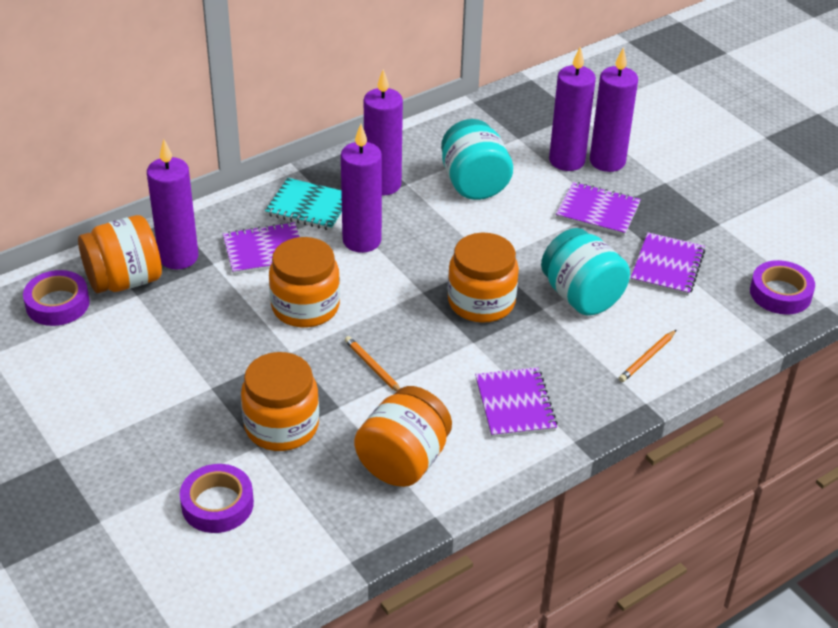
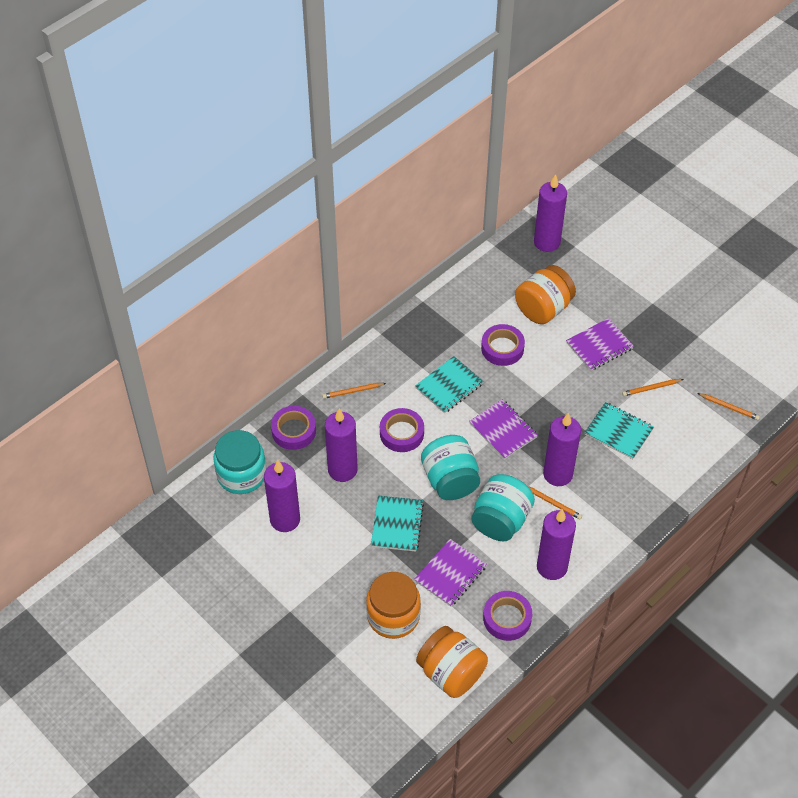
orange jar: [78,215,162,293] [241,352,319,451] [269,237,340,327] [354,386,452,487] [448,233,519,323] = 5 -> [366,572,421,639] [416,626,488,698] [515,265,576,324] = 3
orange pencil: [345,336,400,392] [619,330,676,382] = 2 -> [322,383,386,399] [528,486,582,519] [622,379,683,396] [697,393,760,420] = 4
purple notebook: [223,222,300,275] [475,367,558,438] [556,182,641,236] [631,232,705,296] = 4 -> [414,539,487,607] [469,399,538,459] [566,318,634,371] = 3
purple tape: [23,270,90,326] [180,464,254,533] [750,260,815,315] = 3 -> [271,406,316,450] [380,408,424,452] [481,324,525,366] [483,591,532,641] = 4
turquoise jar: [441,119,513,200] [541,228,630,315] = 2 -> [213,430,266,494] [421,435,480,500] [471,474,535,541] = 3
turquoise notebook: [265,178,342,231] = 1 -> [371,495,424,552] [415,356,484,413] [584,402,654,459] = 3

